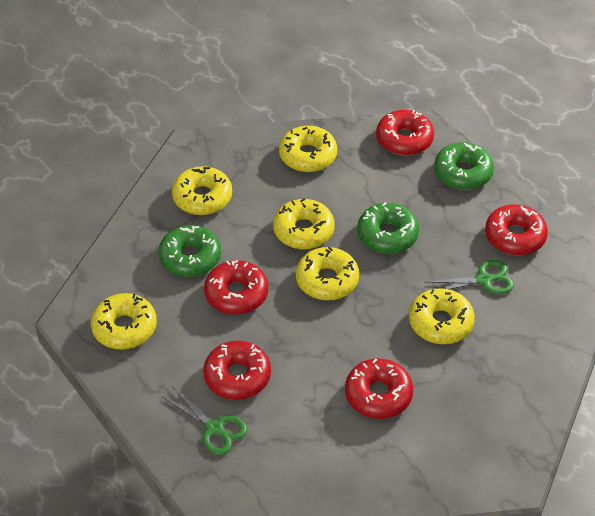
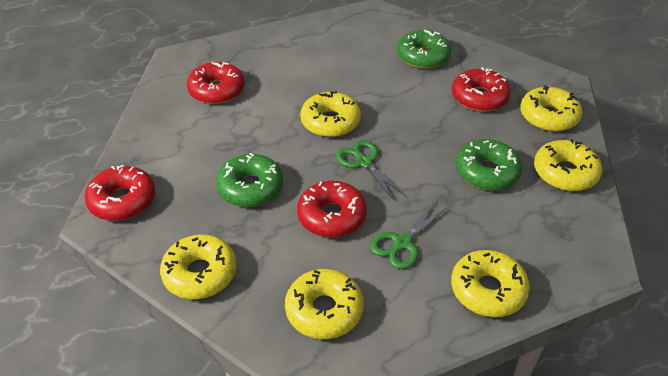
red donut: [203,341,271,400] [204,260,268,315] [345,358,413,419] [376,110,434,156] [485,204,548,255] = 5 -> [85,165,155,221] [187,62,245,104] [297,181,367,238] [452,67,511,112] = 4

